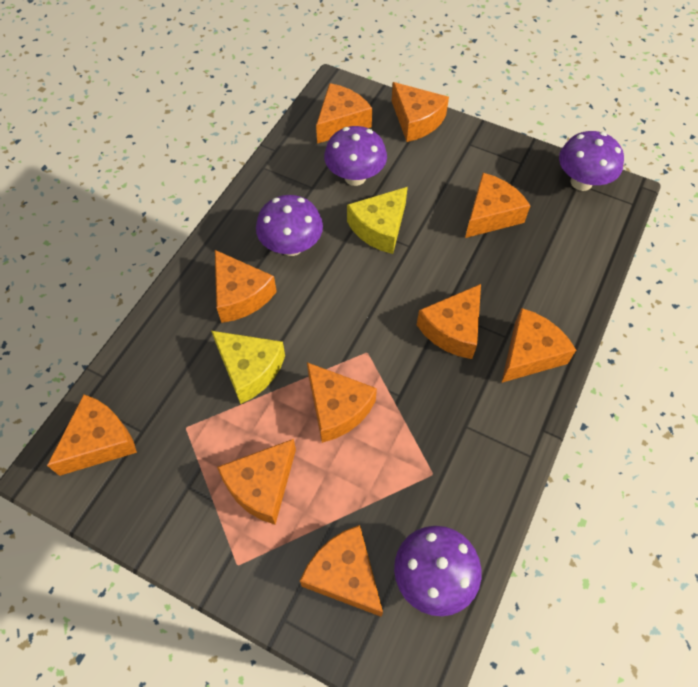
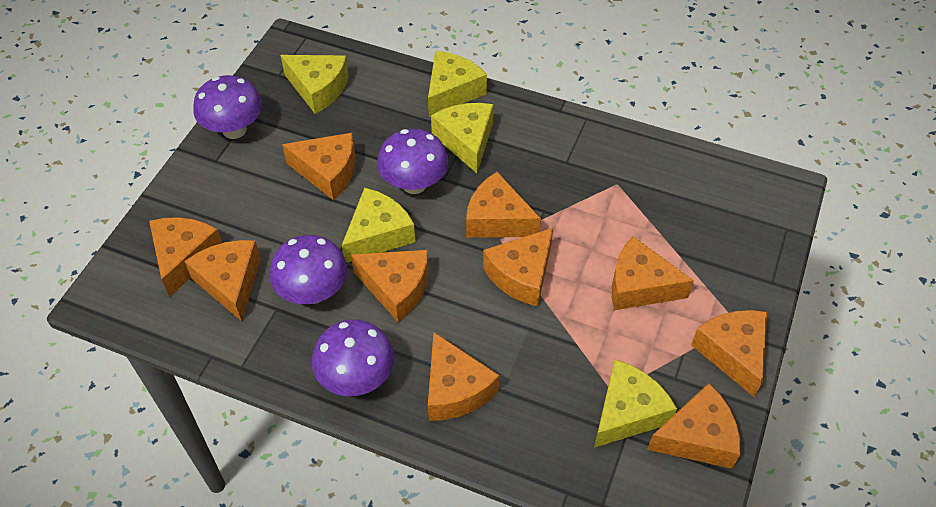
yellow cheese: [211,331,285,404] [347,187,408,254] = 2 -> [280,55,349,114] [342,188,415,263] [428,51,487,117] [431,103,494,173] [594,360,677,448] = 5

